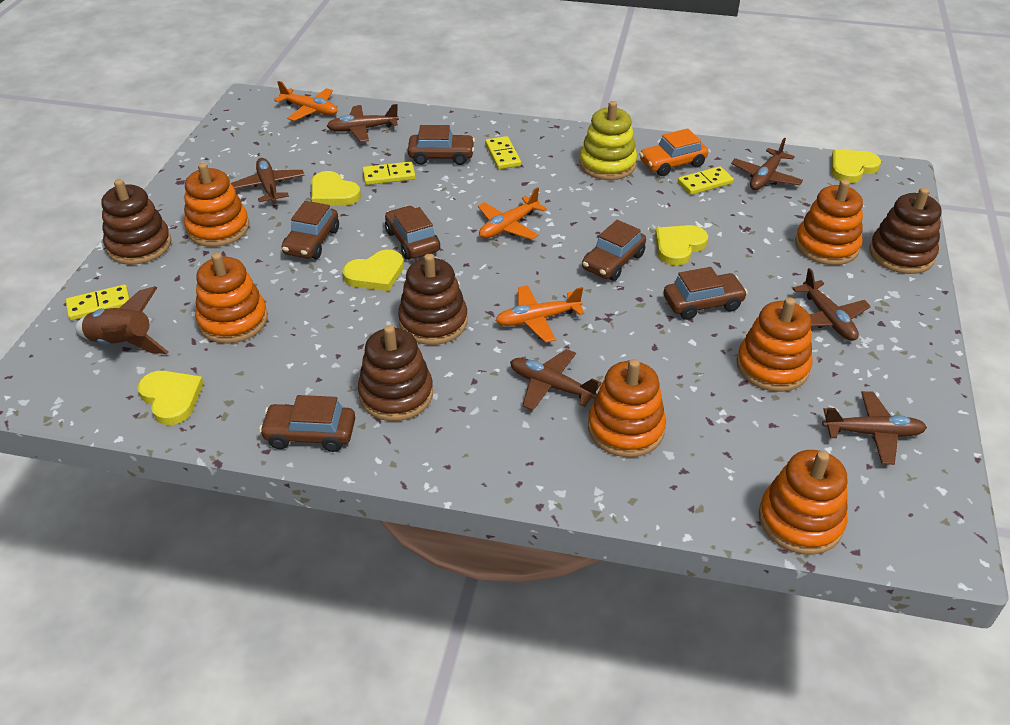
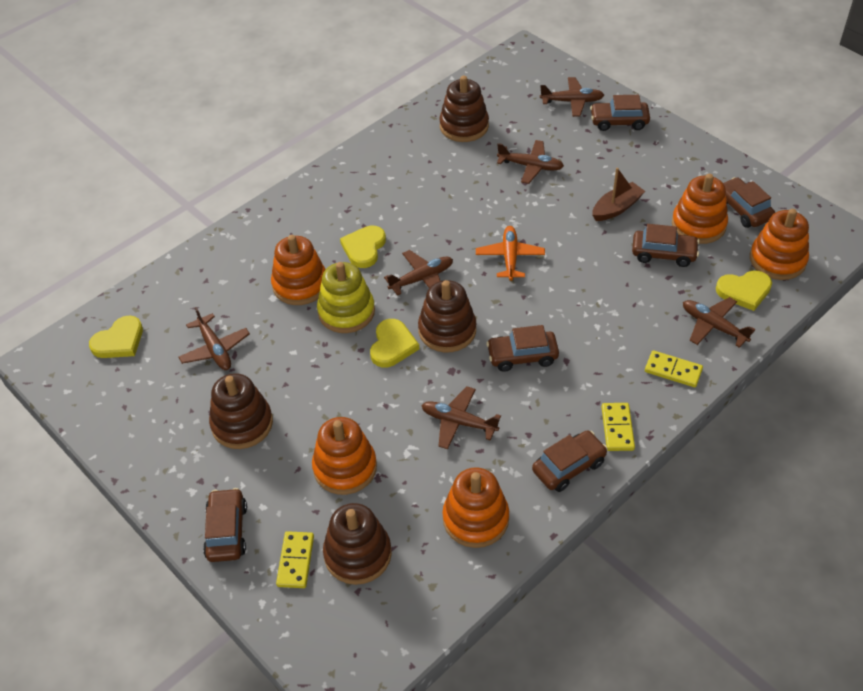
brown boat: none = 0 -> [592,168,645,221] = 1
brown rocket: [75,286,168,354] = 1 -> none = 0
orange car: [639,128,708,176] = 1 -> none = 0
orange plane: [274,81,338,121] [478,187,547,240] [495,285,585,343] = 3 -> [476,226,545,281] = 1
orange stacking toy: [184,163,249,247] [195,252,268,344] [588,359,666,457] [737,297,813,392] [759,450,848,555] [795,180,863,265] = 6 -> [271,235,326,305] [312,417,377,495] [442,467,509,548] [672,174,728,244] [750,209,809,280] = 5
yellow domino: [66,285,130,320] [362,162,416,185] [485,136,521,169] [677,166,734,195] = 4 -> [276,531,314,588] [602,403,635,451] [645,350,703,387] = 3
yellow heart: [138,371,204,425] [311,171,361,206] [342,250,404,291] [655,225,708,266] [831,150,881,183] = 5 -> [89,315,143,358] [340,226,386,268] [370,319,419,368] [716,271,772,311] = 4

